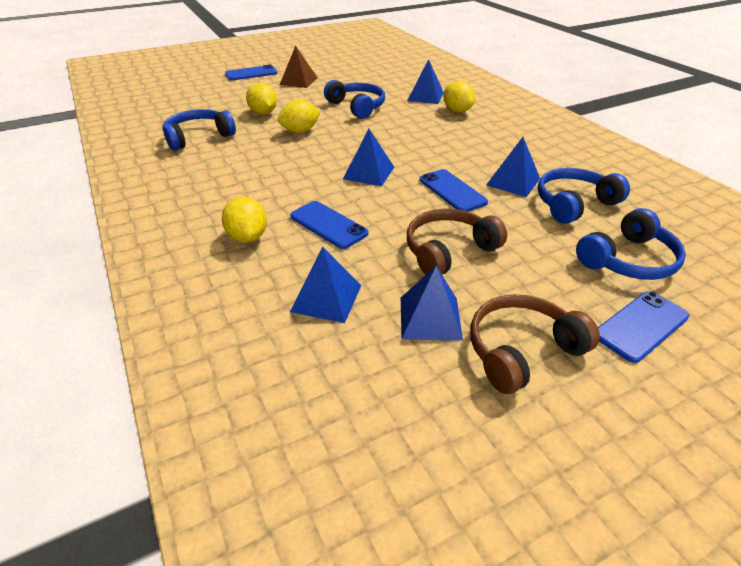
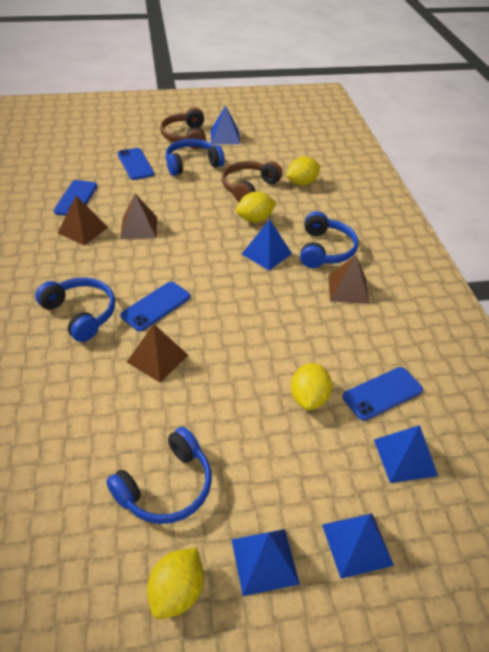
brown pyramid: [280,46,317,88] = 1 -> [58,196,108,246] [120,194,157,239] [127,324,188,383] [328,255,369,304] = 4

